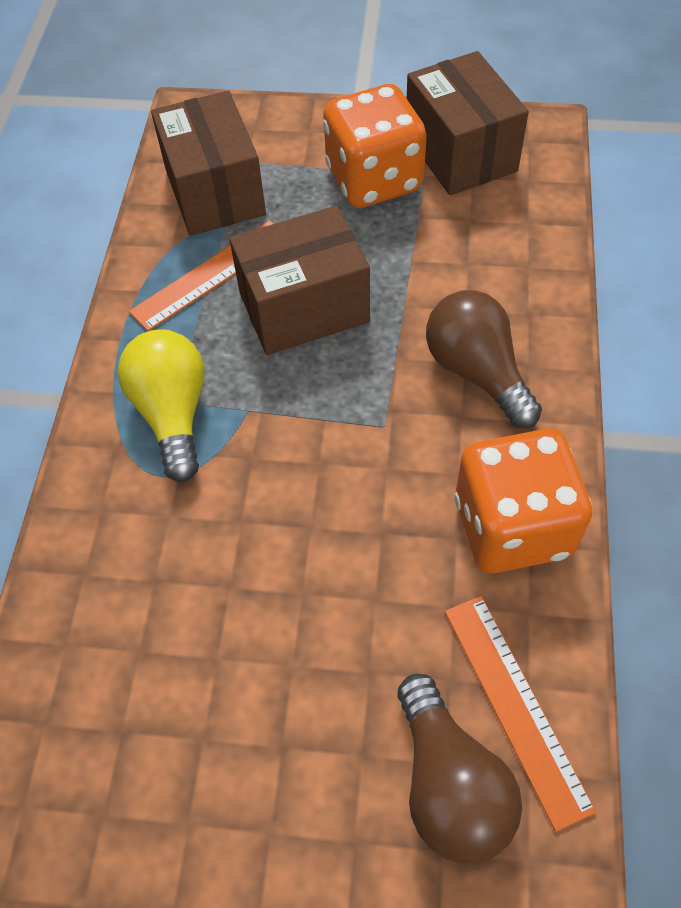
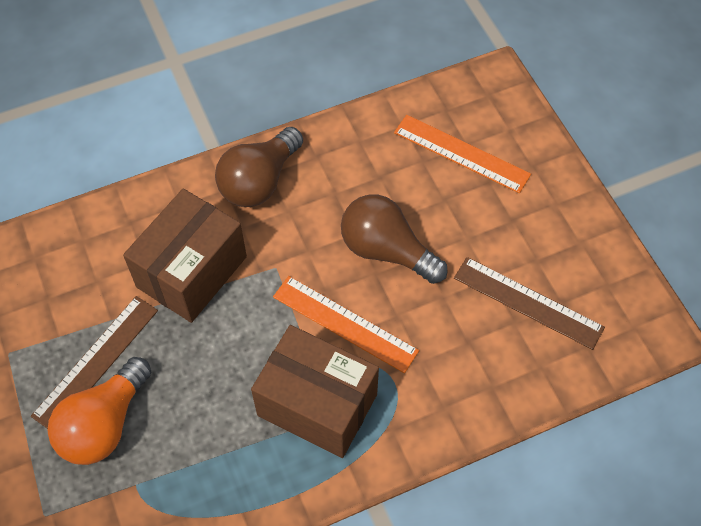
brown box: [151,91,266,236] [229,206,370,355] [407,51,529,195] = 3 -> [123,189,247,323] [251,325,379,458] = 2
brown ruler: none = 0 -> [31,296,158,429] [454,257,605,350] = 2
orange dice: [323,84,427,208] [455,429,592,573] = 2 -> none = 0
orange light bulb: none = 0 -> [48,357,151,465] = 1
yellow light bulb: [118,329,205,482] = 1 -> none = 0

